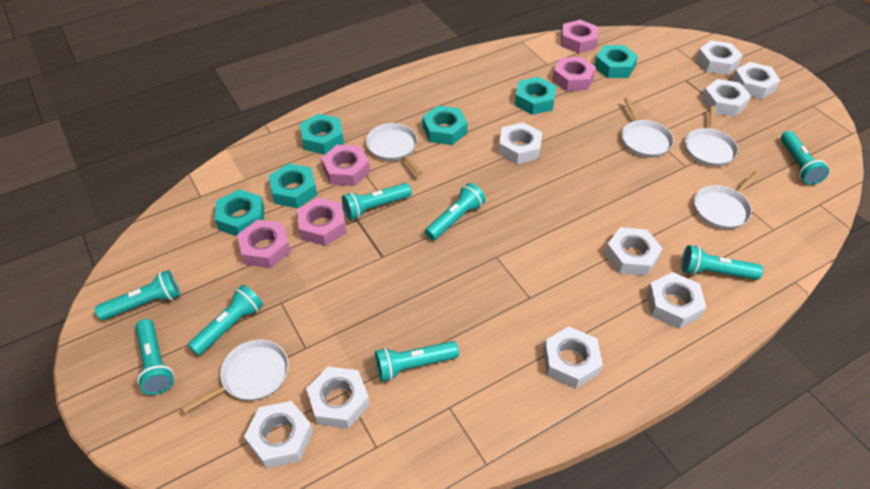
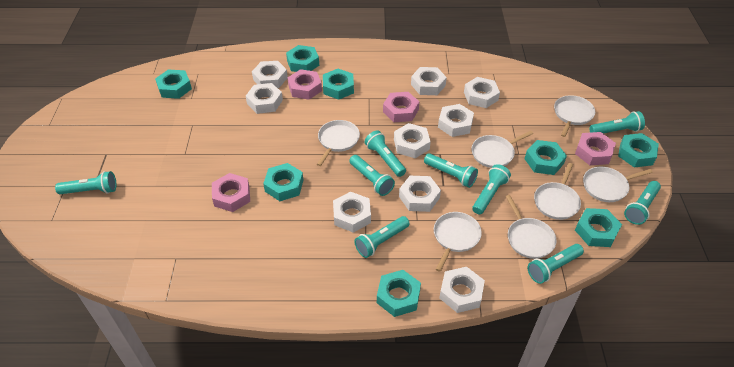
pink nut: [237,219,291,268] [297,197,346,246] [321,145,370,186] [552,57,596,91] [561,20,598,53] = 5 -> [212,173,250,212] [288,69,322,100] [383,92,419,122] [575,132,616,165] = 4
turquoise flashlight: [95,270,180,320] [136,319,174,395] [188,285,263,356] [342,183,412,220] [375,341,459,382] [425,183,486,240] [681,245,763,280] [781,131,829,185] = 8 -> [55,171,117,194] [349,155,395,196] [354,216,410,258] [365,130,406,177] [424,153,478,188] [472,164,511,214] [528,244,584,284] [589,111,645,134] [624,181,661,225] = 9
turquoise nut: [215,189,264,236] [269,163,317,208] [300,113,344,154] [422,106,468,145] [515,77,556,115] [594,45,638,78] = 6 -> [155,69,192,99] [263,163,303,201] [286,45,319,72] [323,69,354,100] [377,270,421,317] [525,140,567,175] [575,208,622,247] [618,133,659,167] = 8
white pan: [181,340,289,413] [366,123,422,175] [622,97,674,158] [685,106,739,167] [694,171,760,229] = 5 -> [317,120,360,166] [434,212,482,272] [472,131,533,168] [505,195,557,259] [534,163,581,220] [554,95,595,137] [583,167,653,202] = 7

